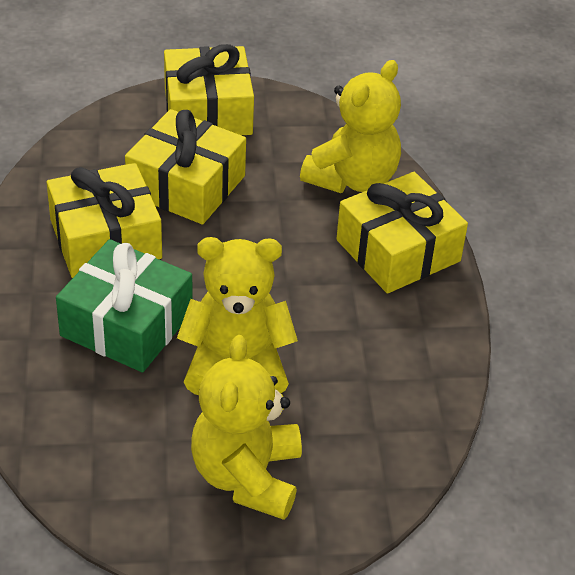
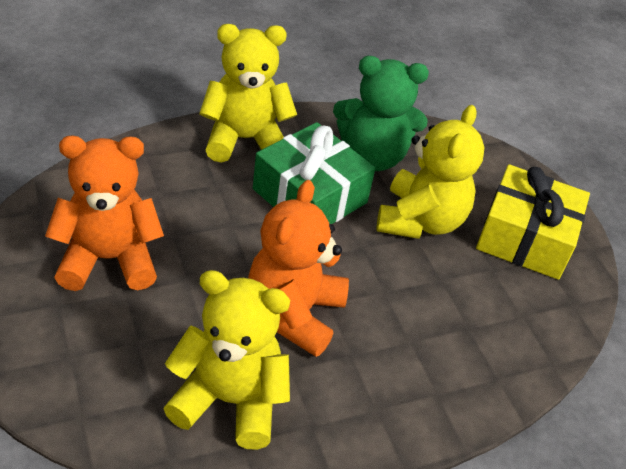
green teddy bear: none = 0 -> [333,56,429,171] = 1
orange teddy bear: none = 0 -> [45,135,164,291] [248,180,349,357] = 2
yellow gift: [47,163,162,278] [125,109,246,225] [164,44,254,135] [336,172,468,294] = 4 -> [476,164,590,280] = 1

